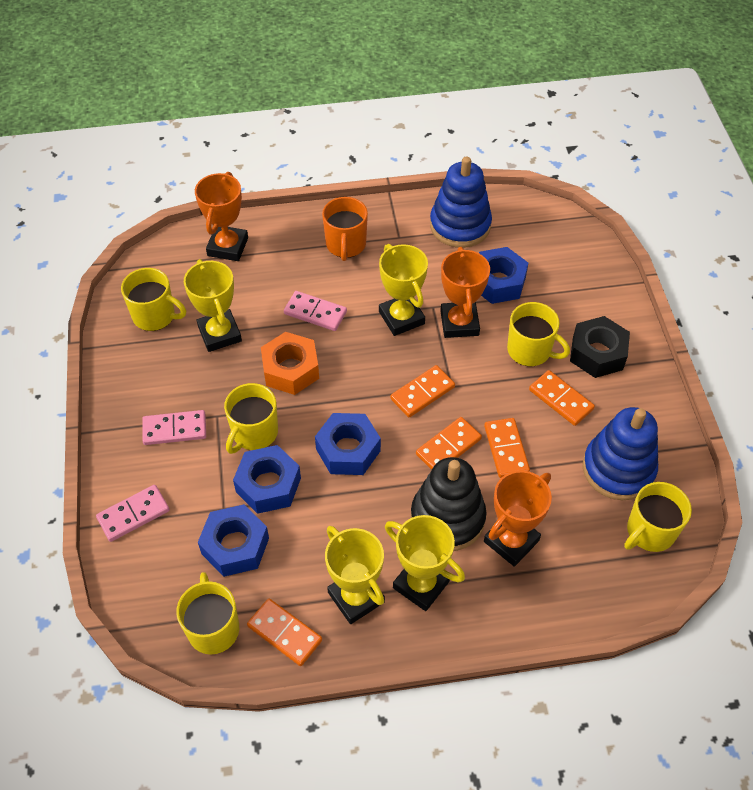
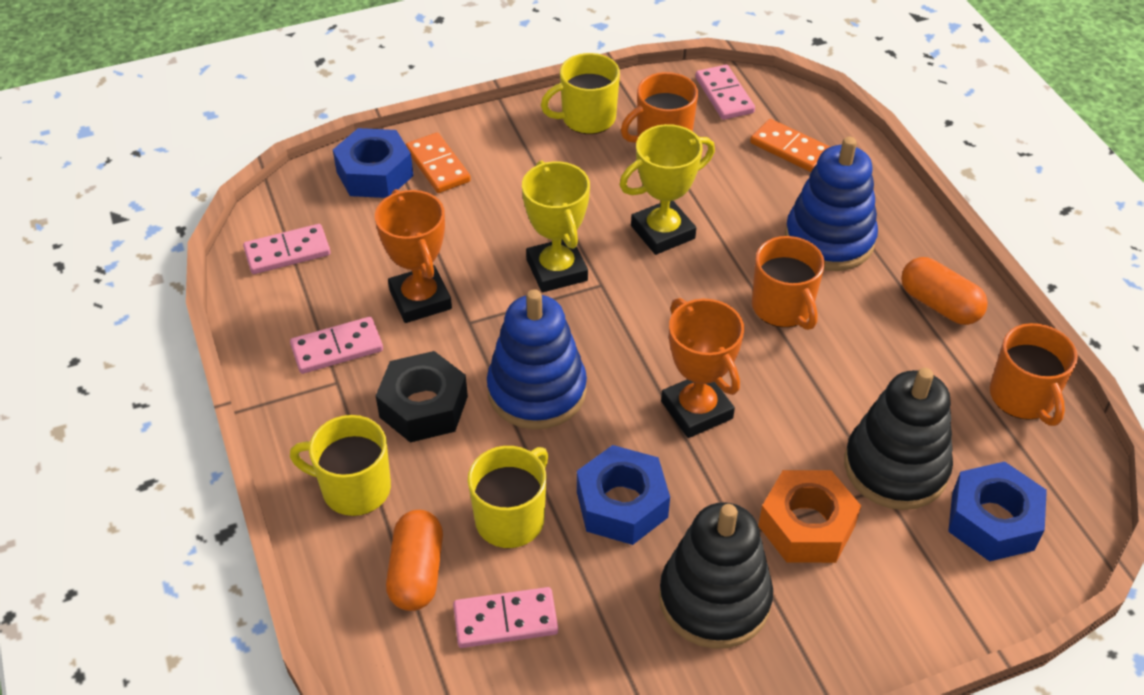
black stacking toy: [411,457,487,551] = 1 -> [659,502,773,649] [844,368,953,510] = 2
blue nut: [198,504,269,577] [233,445,301,514] [315,413,381,475] [479,247,528,304] = 4 -> [333,128,413,198] [577,445,670,545] [948,461,1047,561] = 3
orange capsule: none = 0 -> [386,510,443,611] [901,257,988,325] = 2
orange domino: [247,598,322,666] [390,365,455,417] [416,417,482,470] [484,418,530,478] [529,370,595,426] = 5 -> [406,132,471,193] [750,119,830,172] = 2
orange mug: [322,197,368,261] = 1 -> [621,72,698,143] [752,236,825,330] [990,323,1078,426] = 3
orange trophy: [195,172,248,261] [440,247,490,338] [484,471,552,567] = 3 -> [375,189,452,323] [661,298,744,438] = 2
pink domino: [96,485,170,542] [142,410,206,445] [284,291,347,331] = 3 -> [243,224,330,274] [290,317,383,374] [453,587,558,648] [696,65,755,120] = 4
yellow mug: [121,268,186,331] [176,572,239,655] [224,383,278,454] [507,302,570,367] [624,482,692,552] = 5 -> [290,415,391,516] [468,446,548,548] [541,53,620,134] = 3
yellow trophy: [184,259,242,352] [325,526,385,624] [379,244,428,336] [385,515,465,611] = 4 -> [522,160,590,292] [619,124,715,255] = 2

